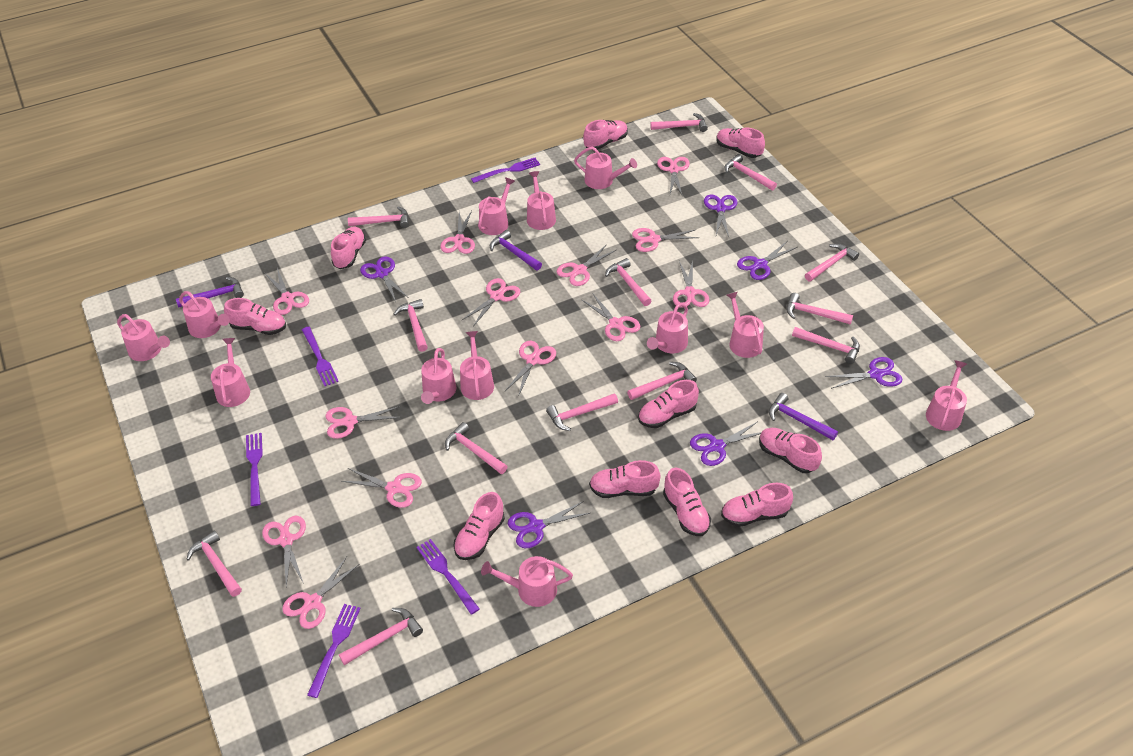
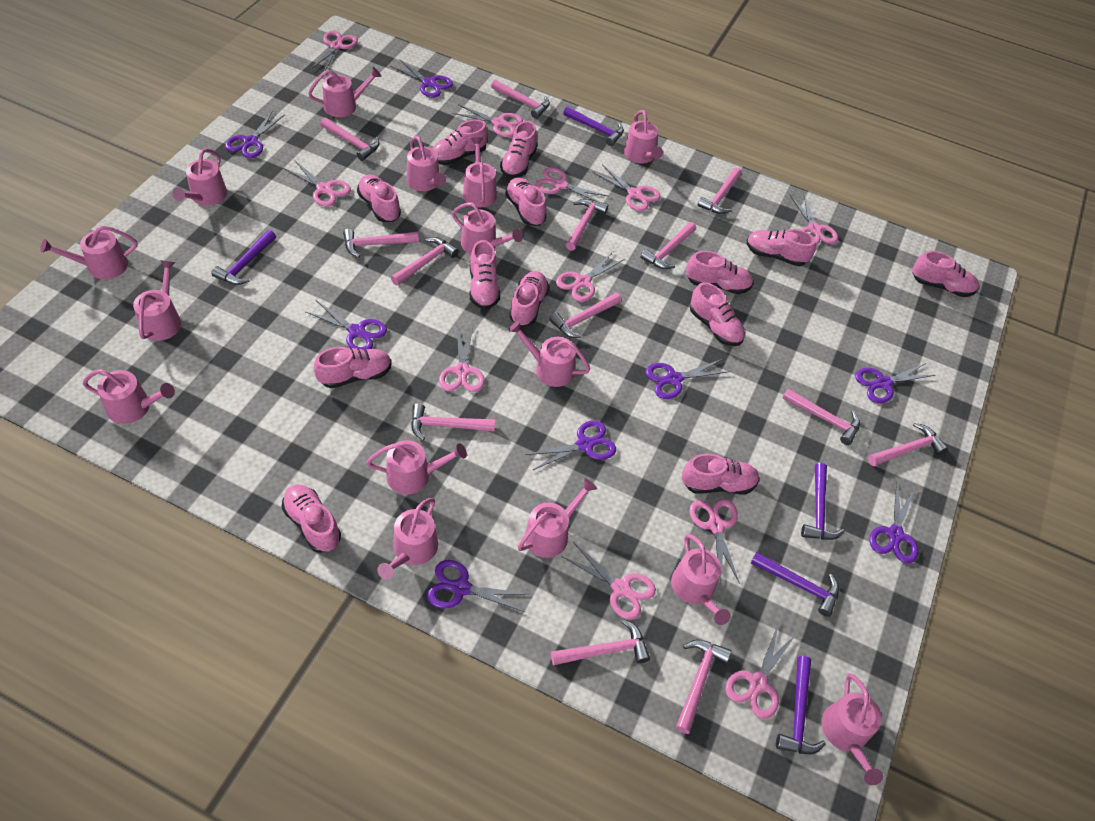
pink scissors: [262,516,306,587] [265,268,309,315] [282,557,360,629] [325,406,402,439] [341,468,422,508] [440,211,475,254] [462,278,520,326] [505,341,556,397] [557,244,616,286] [581,294,640,341] [632,228,700,252] [657,157,690,197] [673,260,709,308] = 13 -> [283,160,351,207] [311,31,358,71] [439,327,485,392] [452,104,523,138] [535,167,608,202] [556,252,625,302] [563,542,656,620] [593,165,661,212] [689,499,740,584] [725,622,797,719] [790,194,838,245] = 11
pink shoe: [224,298,286,335] [331,227,366,269] [454,492,505,560] [583,120,628,150] [589,460,661,498] [638,380,699,428] [663,468,711,536] [716,128,765,158] [721,483,793,527] [759,428,822,473] = 10 -> [282,485,341,553] [314,347,392,388] [357,174,401,222] [432,119,488,165] [470,240,500,309] [500,121,537,178] [505,177,547,226] [509,271,549,326] [682,454,759,495] [686,251,753,294] [690,282,745,346] [747,229,816,266] [912,251,979,297] = 13
pink watering can: [117,314,170,361] [179,291,230,338] [211,338,250,407] [421,348,456,404] [460,331,494,400] [478,177,515,235] [481,556,573,607] [527,171,556,230] [574,147,637,189] [647,303,688,353] [727,292,764,358] [926,360,967,431] = 12 -> [40,225,138,279] [83,369,175,424] [133,260,181,341] [172,148,227,206] [308,67,381,117] [366,440,467,495] [377,498,438,580] [406,136,446,191] [452,202,523,254] [463,137,497,207] [508,321,590,387] [518,478,597,558] [624,110,663,163] [671,534,731,625] [822,673,883,785] = 15
purple fork: [246,433,263,506] [302,327,339,386] [307,604,361,698] [416,539,480,615] [471,158,540,183] = 5 -> none = 0
purple hammer: [176,277,244,307] [490,230,542,270] [769,393,838,440] = 3 -> [211,230,276,285] [563,106,624,146] [751,552,839,617] [776,656,826,754] [801,463,844,540] = 5
purple scissors: [360,257,409,302] [508,501,590,548] [690,421,761,466] [704,195,737,237] [737,241,797,280] [826,357,902,389] = 6 -> [225,112,285,158] [306,301,387,350] [390,59,453,98] [427,560,528,612] [526,420,616,470] [646,359,730,399] [855,363,935,403] [869,481,918,563] = 8

